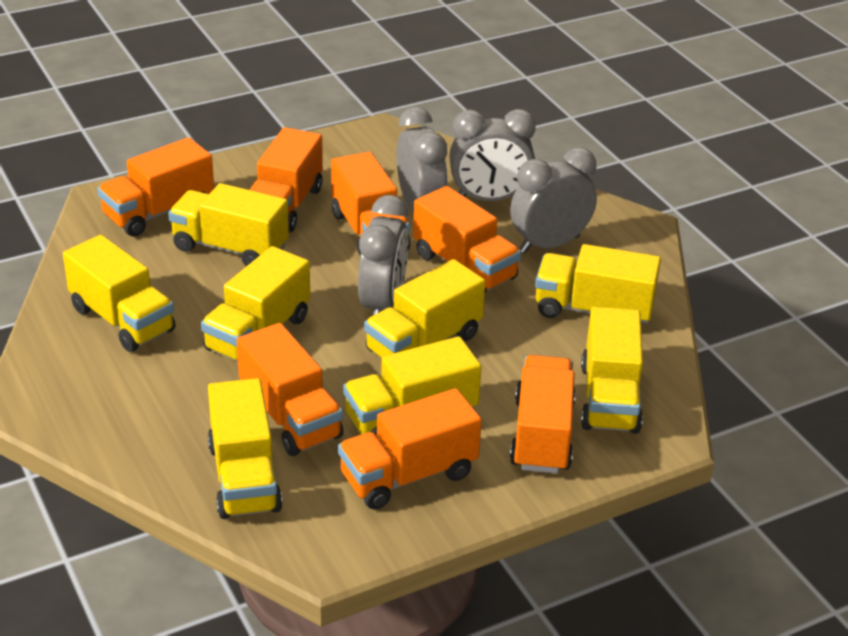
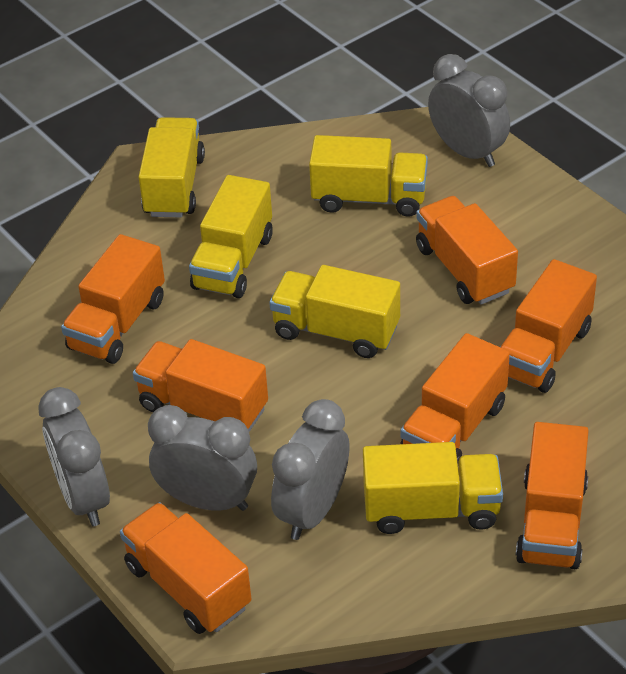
yellow truck: [63,235,176,352] [168,183,289,266] [201,246,310,362] [208,378,282,519] [343,336,482,435] [364,259,485,358] [535,244,661,323] [581,307,643,434] = 8 -> [139,117,205,217] [189,175,273,298] [269,265,400,358] [309,135,428,217] [363,442,503,534] = 5

